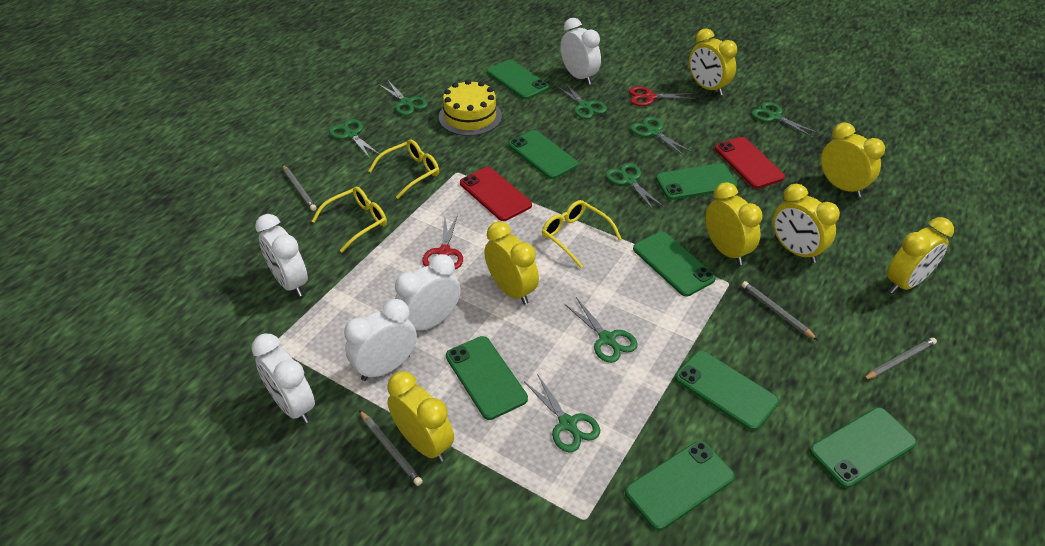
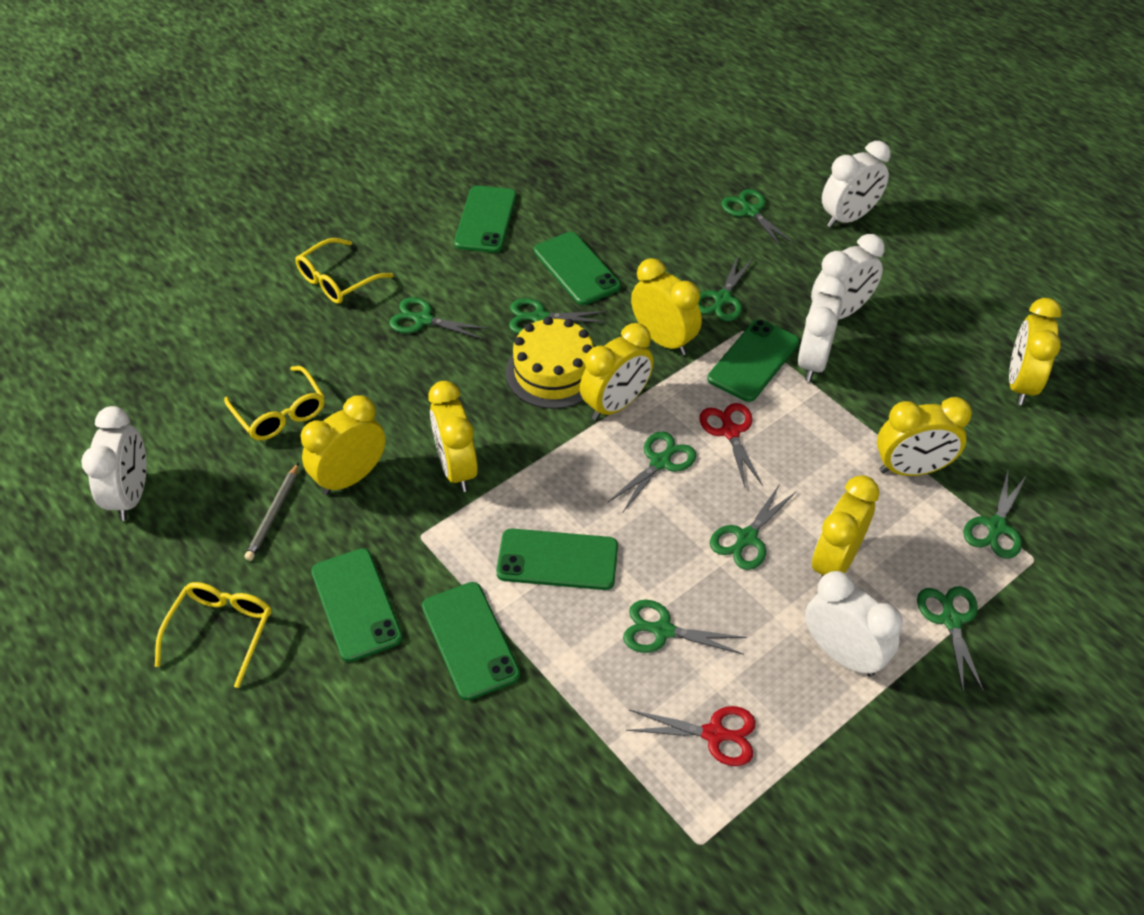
green phone: [446,336,528,420] [487,60,549,99] [509,130,578,179] [625,441,735,530] [633,232,716,296] [656,163,738,200] [675,351,779,431] [810,407,917,488] = 8 -> [311,548,403,662] [422,582,520,700] [454,186,516,253] [496,528,618,590] [534,232,621,305] [707,319,800,402] = 6
green scissors: [329,119,379,158] [378,81,428,115] [525,374,600,452] [555,81,607,119] [565,297,638,363] [605,163,664,211] [630,117,692,156] [751,102,819,138] = 8 -> [389,297,489,339] [509,298,608,334] [607,431,696,512] [623,600,747,655] [698,256,753,321] [710,484,796,570] [721,189,795,248] [917,586,984,693] [963,471,1027,559] = 9
grey pencil: [282,165,317,211] [359,410,423,486] [742,281,818,340] [863,338,937,380] = 4 -> [245,462,299,561] = 1
red phone: [460,167,532,221] [715,137,785,188] = 2 -> none = 0

